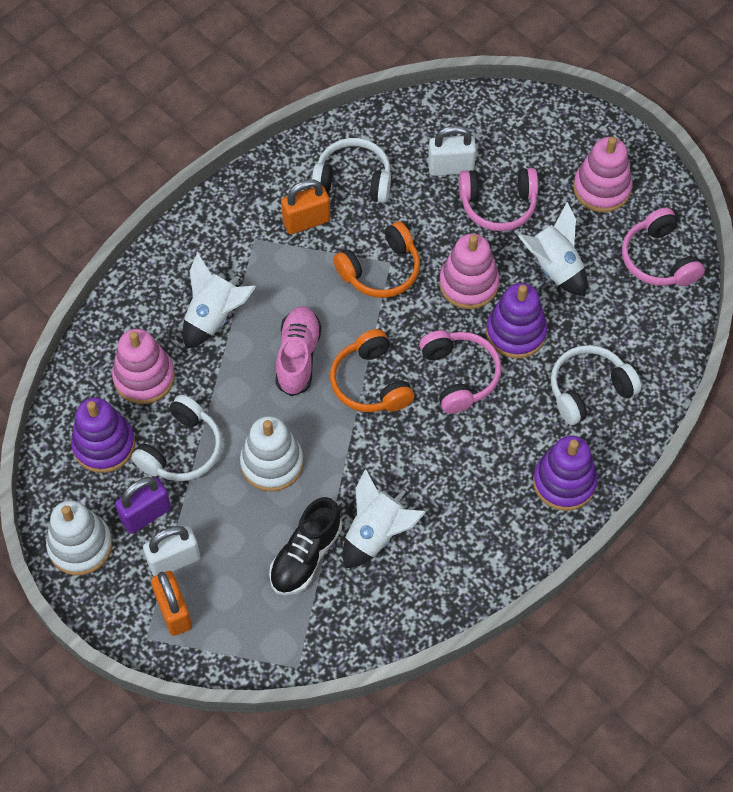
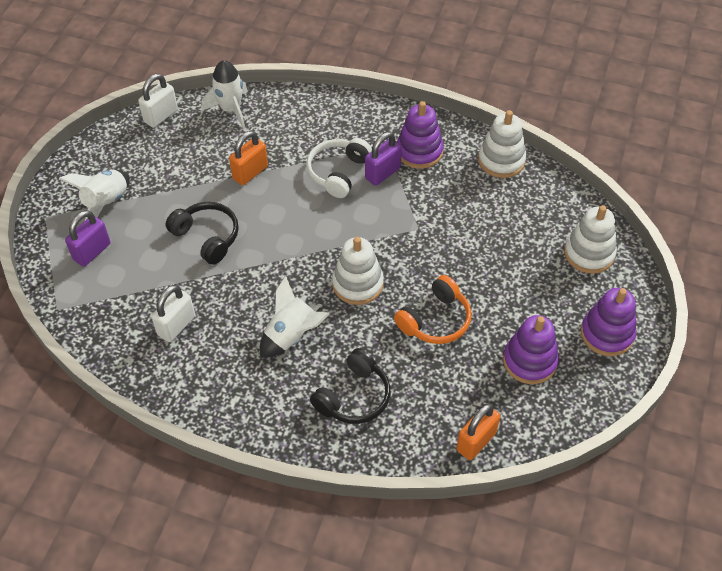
black headphones: none = 0 -> [165,202,239,265] [310,348,391,424] = 2
black shoe: [269,497,342,595] = 1 -> none = 0
orange headphones: [330,329,414,412] [333,221,420,298] = 2 -> [394,275,472,344] = 1
pink headphones: [419,330,501,414] [459,168,538,231] [622,208,705,286] = 3 -> none = 0
pink shoe: [276,306,322,396] = 1 -> none = 0
pink stacking toy: [112,329,175,404] [439,234,500,309] [573,137,633,213] = 3 -> none = 0
purple padlock: [115,477,171,534] = 1 -> [65,210,111,267] [365,132,402,186] = 2
white headphones: [131,395,222,481] [311,138,391,203] [551,345,641,425] = 3 -> [306,138,372,198] = 1
white stacking toy: [46,500,112,575] [240,416,304,492] = 2 -> [332,237,384,305] [478,110,527,178] [564,205,617,274] = 3

